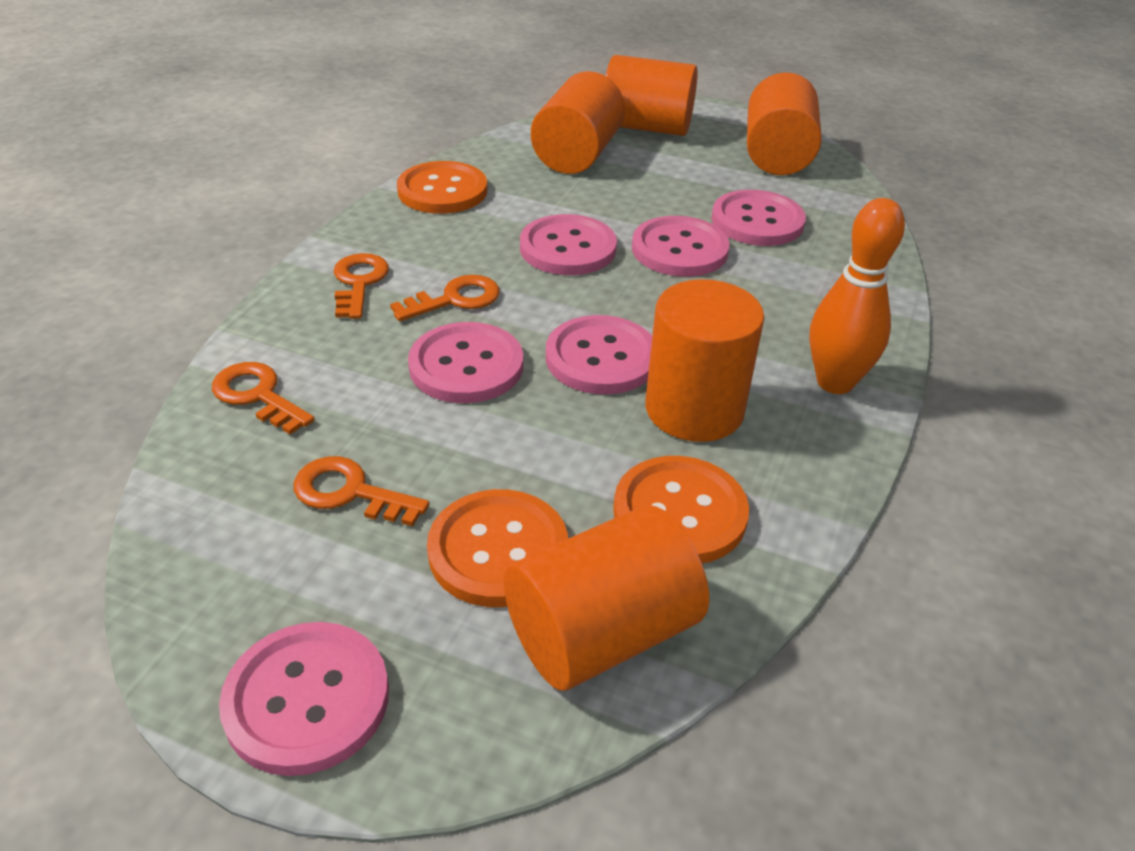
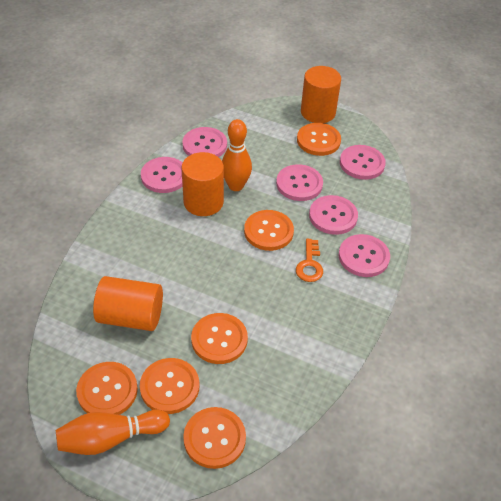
orange bowling pin: [809,198,905,394] = 1 -> [56,410,170,455] [222,119,252,191] = 2
orange button: [397,161,487,214] [427,489,568,607] [613,456,749,563] = 3 -> [76,362,138,415] [140,358,200,414] [183,407,246,469] [191,313,248,364] [244,210,294,251] [297,123,341,156] = 6
orange cylinder: [504,505,709,691] [531,71,625,174] [606,55,697,136] [645,279,765,442] [747,72,822,175] = 5 -> [93,276,163,331] [182,152,224,216] [301,66,341,123] = 3
orange key: [212,362,315,434] [294,456,429,526] [334,253,389,319] [390,275,500,321] = 4 -> [296,239,323,282] = 1

